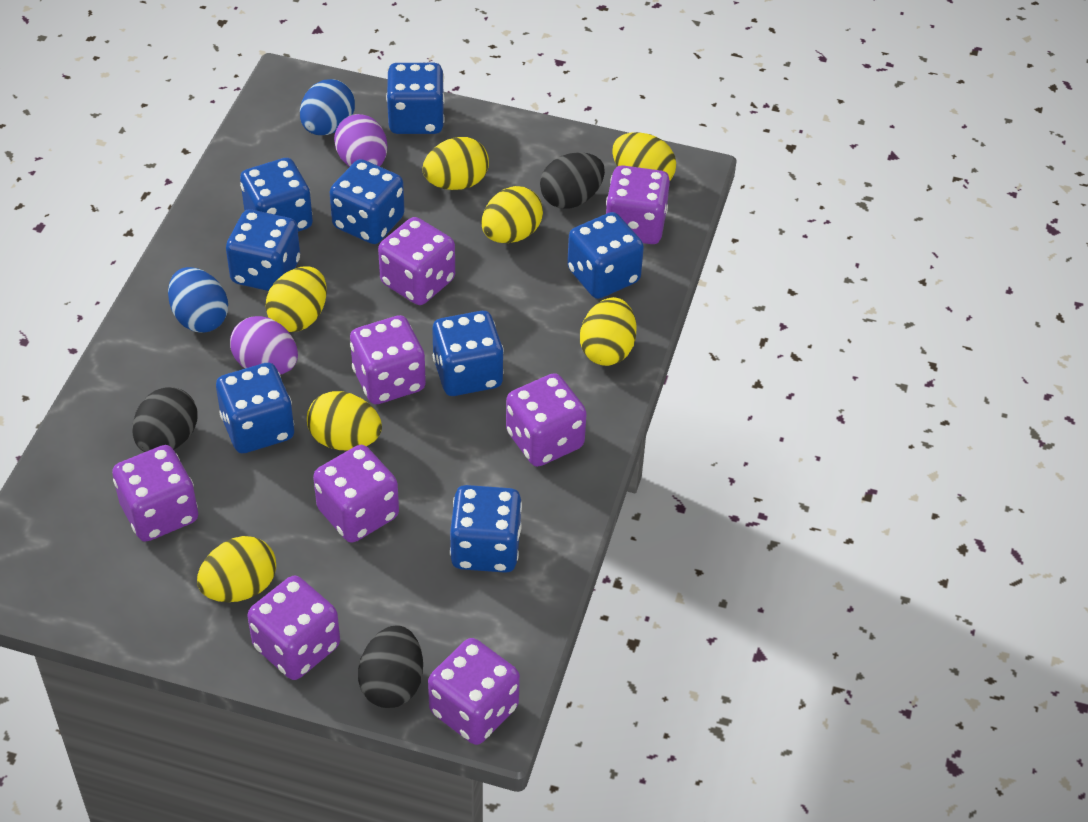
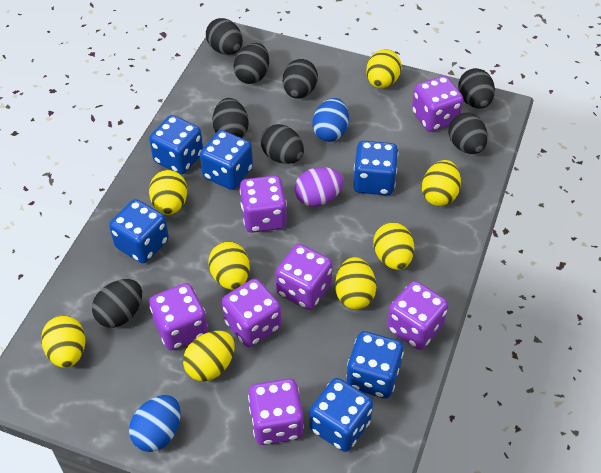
black egg: [132,387,198,452] [358,625,423,708] [540,152,605,209] = 3 -> [92,279,142,328] [206,18,243,55] [212,98,249,138] [233,43,269,84] [261,124,304,164] [283,59,318,99] [448,112,488,154] [458,68,495,109] = 8
blue dice: [216,363,294,453] [226,210,300,291] [240,158,313,232] [330,159,405,244] [386,63,445,134] [432,311,504,396] [450,485,522,573] [567,212,644,299] = 8 -> [109,199,169,263] [149,115,203,174] [200,130,253,190] [310,378,373,452] [346,331,404,399] [353,141,398,195] = 6
purple dice: [112,445,198,542] [247,575,340,680] [313,445,399,543] [350,315,426,404] [378,217,455,305] [428,638,520,745] [506,373,587,467] [606,165,670,244] = 8 -> [149,283,208,350] [222,279,281,347] [239,175,287,233] [248,378,304,445] [276,244,333,310] [387,281,448,350] [412,76,463,132] = 7
purple egg: [230,316,298,375] [334,114,388,167] = 2 -> [294,167,344,207] = 1
yellow egg: [197,536,276,602] [265,266,327,332] [307,391,382,450] [422,137,489,190] [482,186,543,243] [580,297,637,366] [612,132,676,180] = 7 -> [41,315,86,368] [149,170,187,215] [183,331,235,381] [208,242,250,290] [335,257,376,309] [366,49,401,88] [373,222,414,270] [422,160,461,206] = 8

